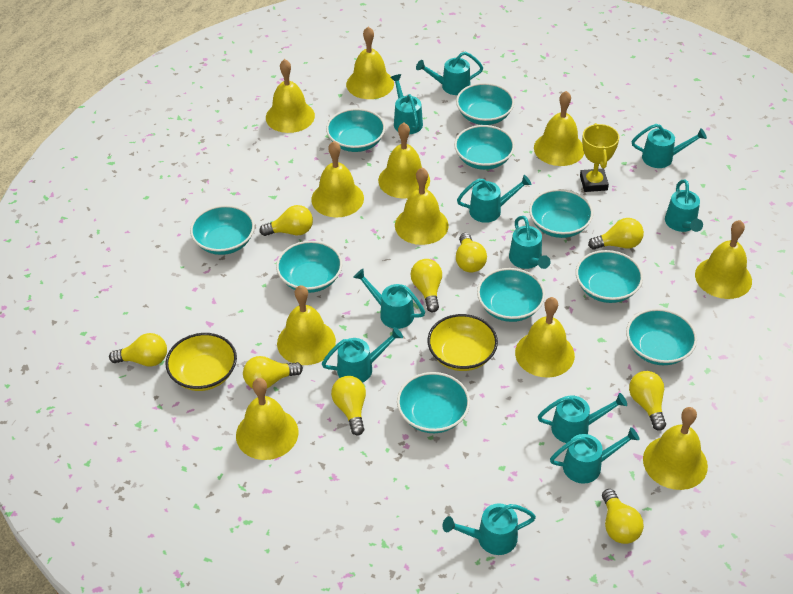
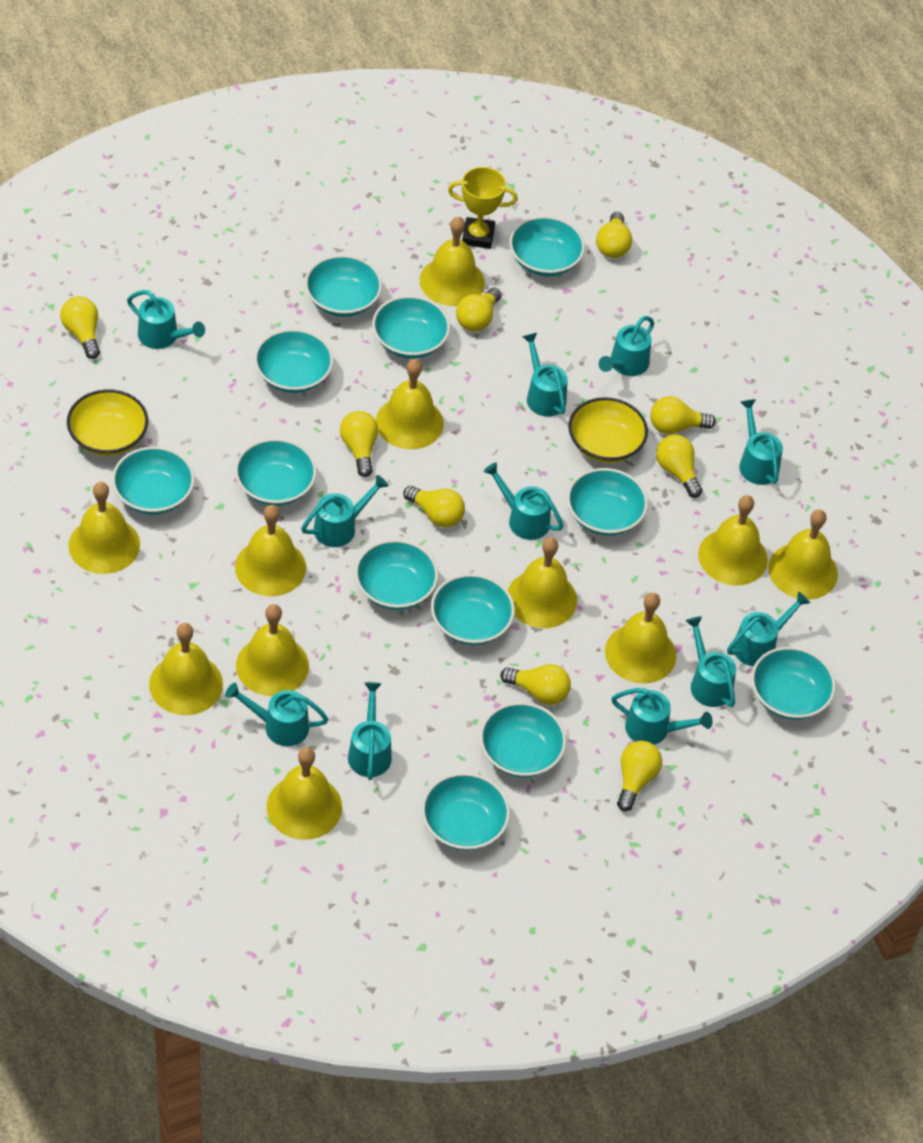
turquoise bowl: [190,205,255,255] [276,241,342,293] [326,108,385,152] [397,372,470,433] [454,125,515,170] [456,83,514,125] [477,268,545,322] [529,189,593,238] [576,250,643,303] [626,308,697,365] = 10 -> [112,446,195,515] [235,438,317,506] [254,329,333,393] [305,255,382,317] [355,539,438,610] [372,296,450,359] [421,773,510,851] [431,574,515,645] [480,702,566,778] [509,216,585,277] [567,468,648,536] [751,647,836,720] = 12

